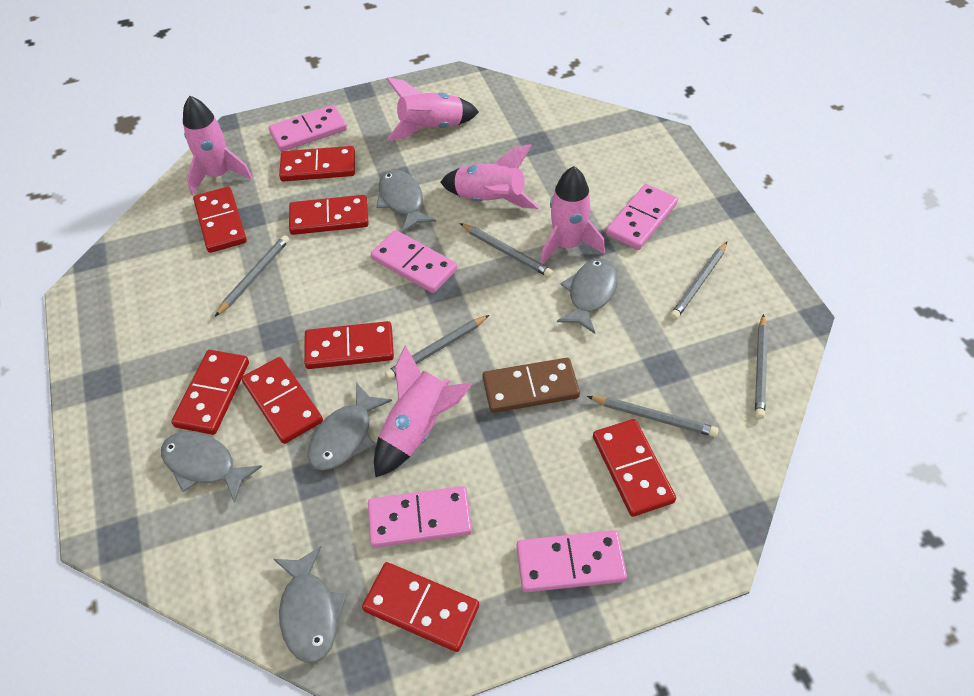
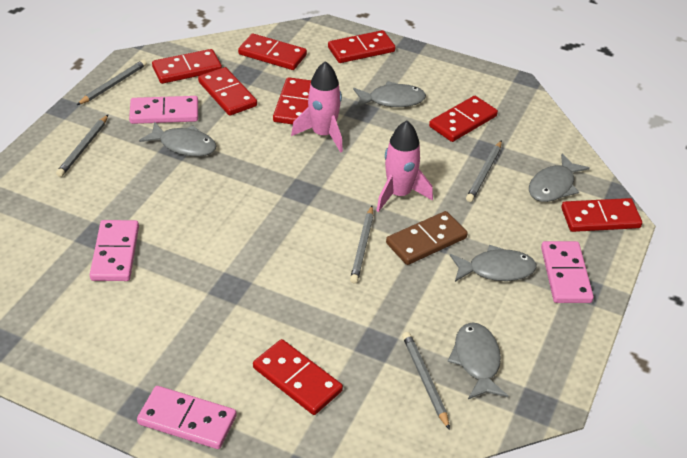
grey pencil: [215,235,289,317] [385,315,489,380] [460,223,553,277] [587,396,719,437] [670,242,727,320] [755,314,768,419] = 6 -> [56,115,108,177] [77,60,147,105] [350,206,373,283] [402,332,450,430] [466,140,502,202] = 5
pink domino: [269,105,347,152] [368,486,472,548] [371,230,457,293] [517,530,627,592] [606,184,678,250] = 5 -> [90,220,139,281] [129,96,198,124] [137,386,237,449] [541,241,594,303] = 4
pink rocket: [183,96,252,195] [374,346,472,477] [386,77,479,141] [440,144,539,209] [540,166,605,264] = 5 -> [291,61,343,153] [376,120,433,212] = 2

